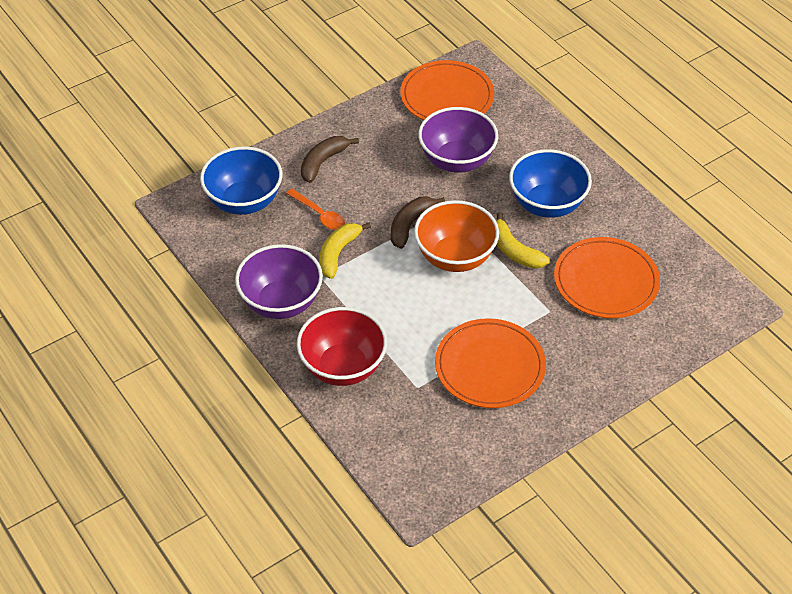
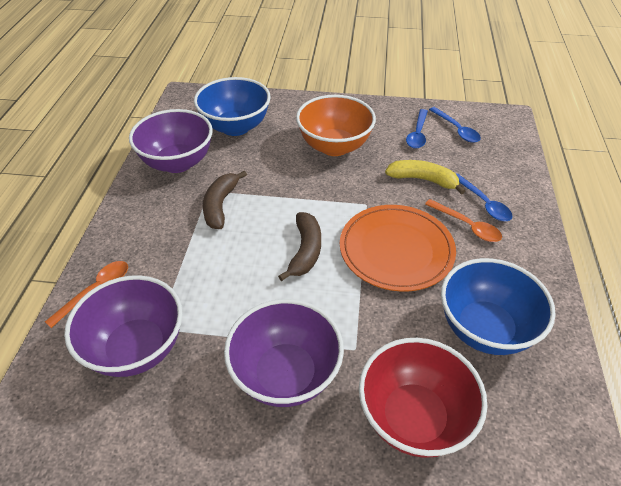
blue spoon: none = 0 -> [406,109,428,149] [429,107,481,143] [456,173,513,221] = 3
orange plate: [400,60,494,120] [435,318,546,408] [554,237,660,318] = 3 -> [340,205,456,292] = 1
orange spoon: [286,189,345,230] = 1 -> [45,261,128,328] [425,199,502,242] = 2
purple bowl: [235,244,323,319] [418,107,498,173] = 2 -> [64,275,183,377] [129,109,213,173] [224,299,344,407] = 3
yellow banana: [319,222,371,279] [496,212,550,268] = 2 -> [385,160,465,195] = 1

